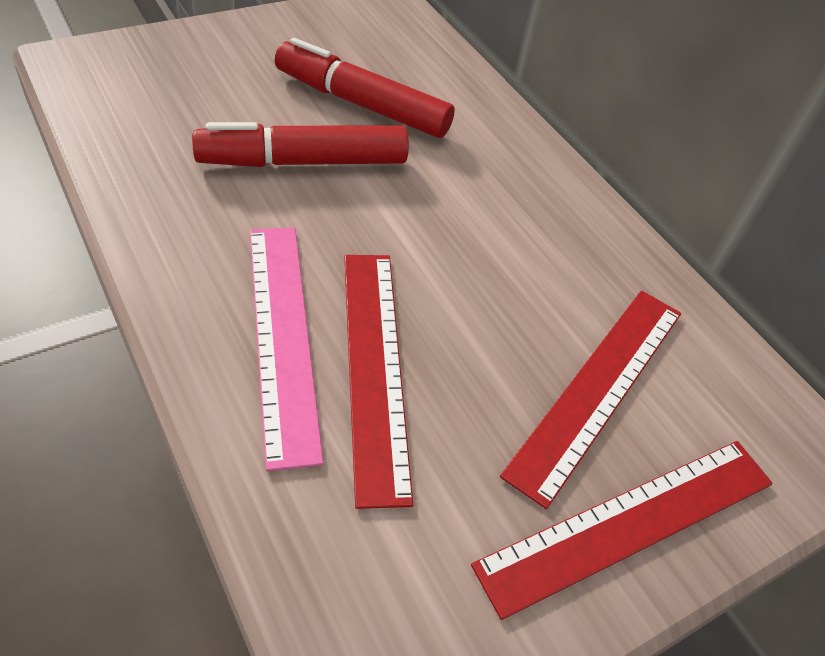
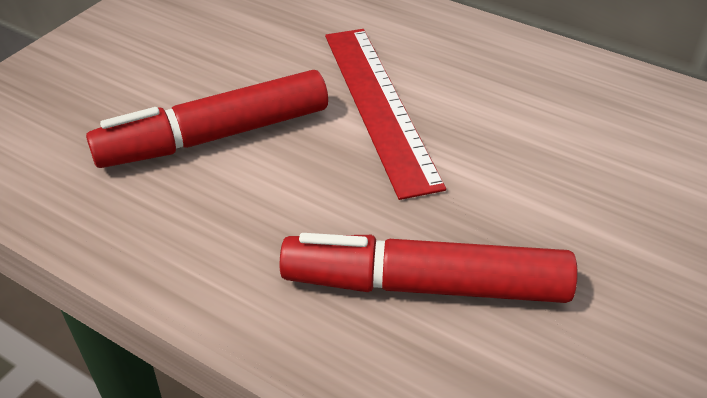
pink ruler: [250,228,324,471] = 1 -> none = 0
red ruler: [344,255,413,509] [471,441,773,620] [500,291,681,509] = 3 -> [325,29,446,200] = 1

